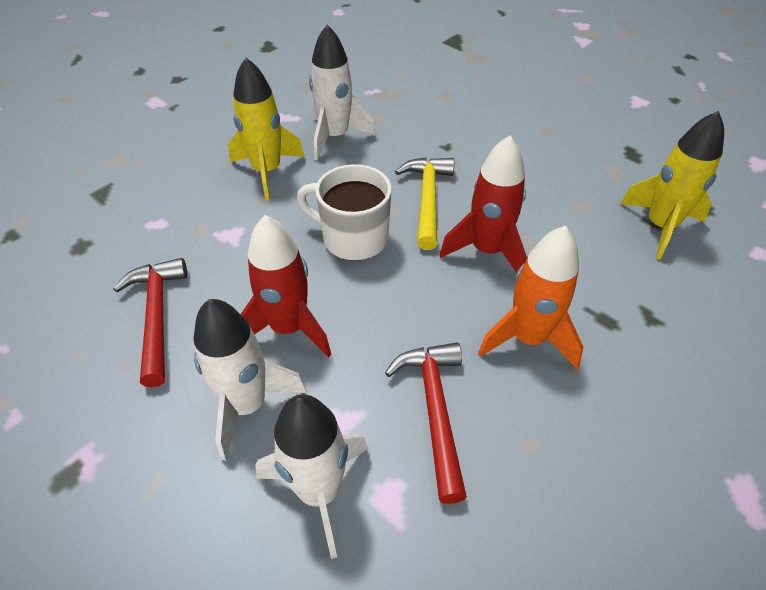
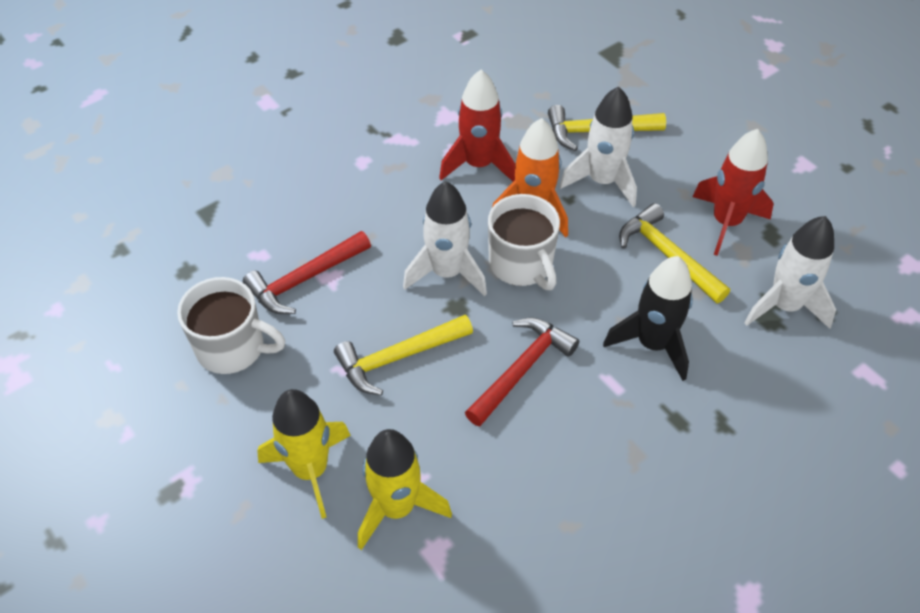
black rocket: none = 0 -> [603,256,693,381] = 1
white mug: [297,164,392,261] = 1 -> [177,277,285,374] [488,194,560,290] = 2
yellow hammer: [395,157,454,250] = 1 -> [334,315,473,396] [548,105,666,151] [619,203,730,303] = 3

